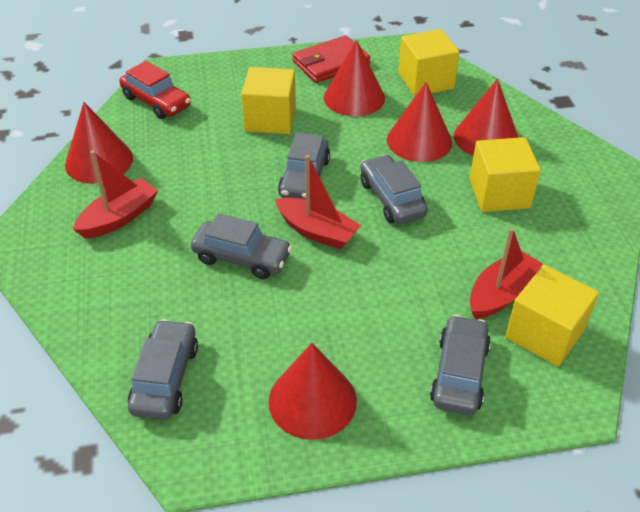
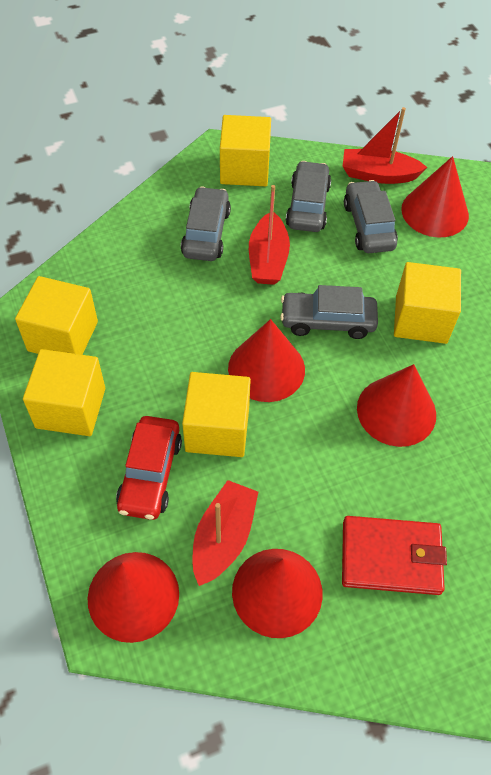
grey car: [128,319,198,420] [191,213,292,279] [278,133,330,199] [360,154,428,224] [430,315,491,415] = 5 -> [181,186,231,261] [280,285,378,339] [286,161,331,232] [344,180,398,253] = 4
yellow cube: [241,67,296,134] [398,29,460,96] [469,137,541,212] [505,265,599,366] = 4 -> [15,276,98,355] [23,349,106,436] [182,372,251,457] [220,115,271,186] [394,262,461,344] = 5

